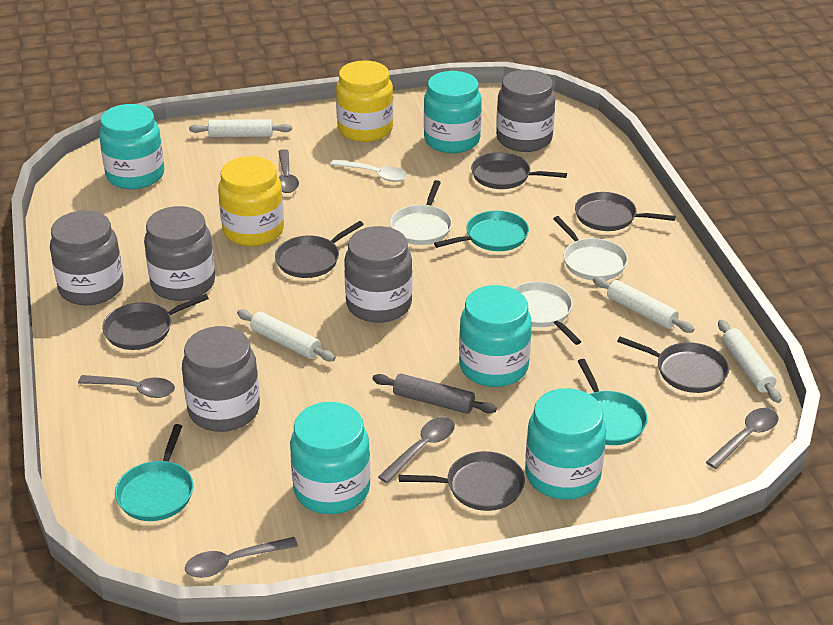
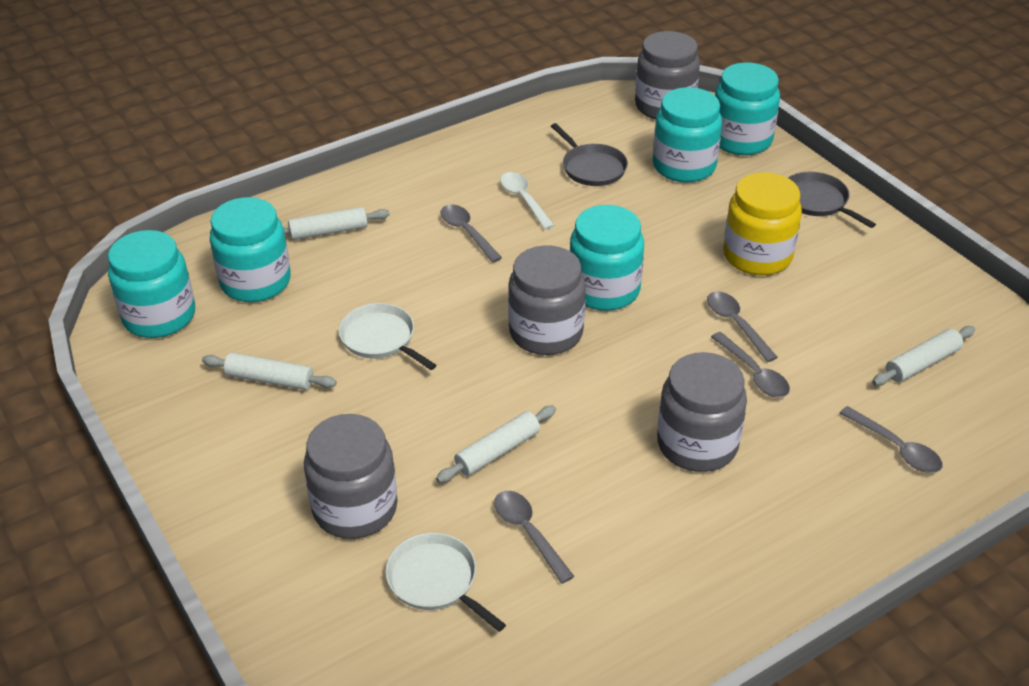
grey jar: [50,210,124,306] [144,206,215,301] [182,326,260,432] [344,226,413,323] [496,70,555,152] = 5 -> [304,414,398,539] [508,246,586,355] [635,31,700,120] [657,352,747,472] = 4
grey pan: [102,294,209,350] [275,221,364,278] [399,451,525,511] [471,153,567,189] [575,192,676,231] [617,336,729,393] = 6 -> [551,123,628,186] [788,172,876,228] = 2
grey rolling pin: [372,373,497,414] = 1 -> none = 0
turquoise pan: [115,424,193,521] [434,211,529,251] [578,359,648,445] = 3 -> none = 0
white pan: [390,180,452,245] [513,282,581,345] [553,216,628,281] = 3 -> [339,303,436,370] [385,533,506,632] = 2
yellow jar: [218,156,284,246] [336,60,393,142] = 2 -> [723,172,802,275] = 1

